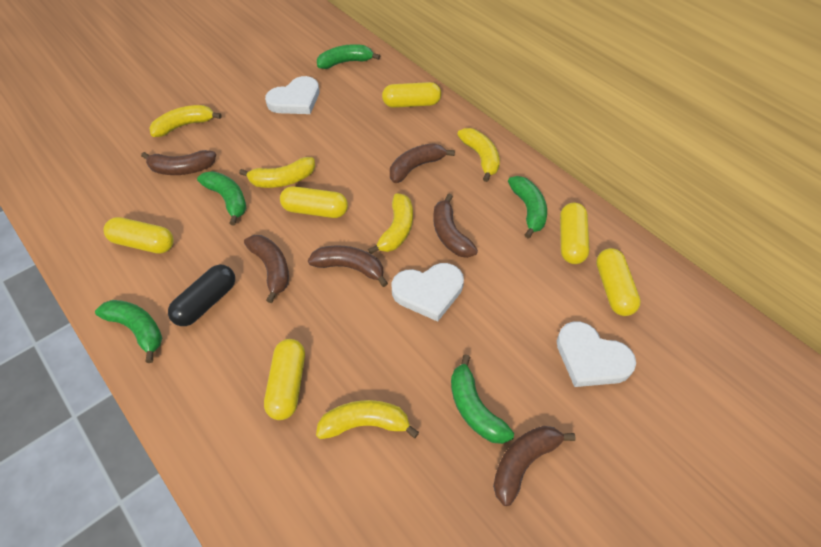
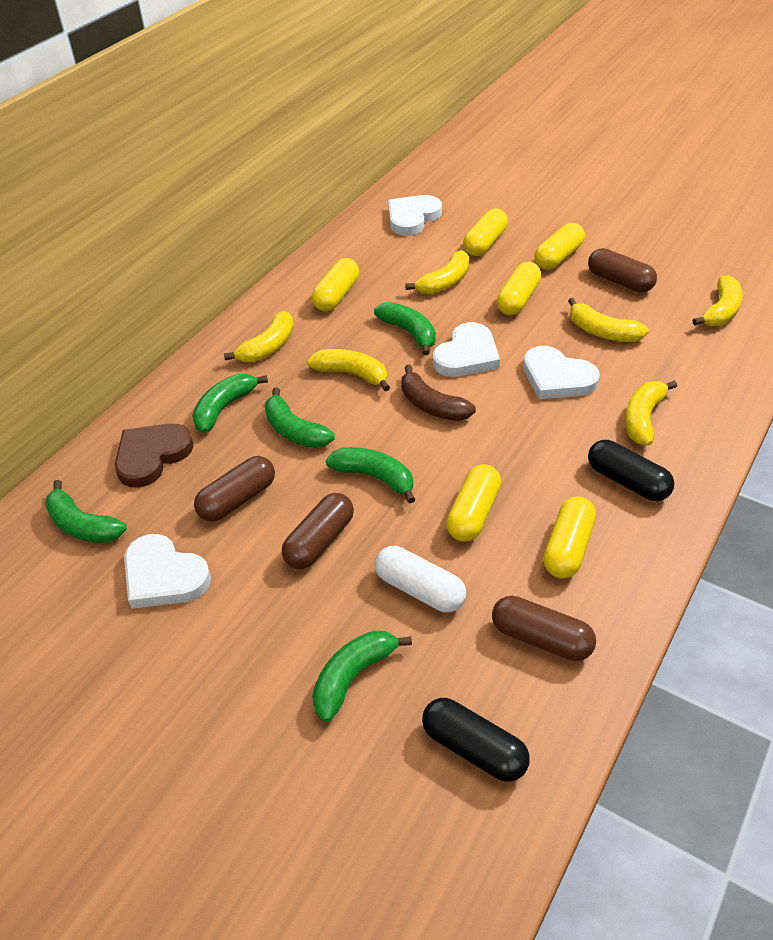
black capsule: [168,264,235,326] = 1 -> [422,698,530,782] [588,440,674,501] = 2
brown banana: [141,150,216,175] [244,235,289,303] [308,245,388,287] [390,143,455,183] [433,194,478,258] [493,426,576,506] = 6 -> [402,365,476,421] = 1
brown capsule: none = 0 -> [194,456,275,522] [282,493,354,569] [492,596,596,661] [588,248,657,292] = 4
brown heart: none = 0 -> [115,423,194,488] = 1
green banana: [95,300,162,363] [197,171,246,225] [317,44,380,69] [451,354,514,444] [508,176,547,239] = 5 -> [45,480,127,543] [192,374,268,433] [265,388,335,448] [312,630,412,722] [326,447,416,504] [374,302,436,355] = 6
white capsule: none = 0 -> [375,546,466,613] = 1
white heart: [265,76,319,114] [391,263,464,322] [557,322,636,387] = 3 -> [124,534,211,609] [388,195,442,236] [433,322,500,377] [523,346,600,399] = 4
yellow banana: [149,105,222,137] [239,157,315,188] [316,400,419,439] [368,193,413,254] [457,128,500,182] = 5 -> [224,311,294,362] [307,349,390,391] [405,250,470,294] [568,298,649,342] [625,380,677,446] [693,275,743,326] = 6

